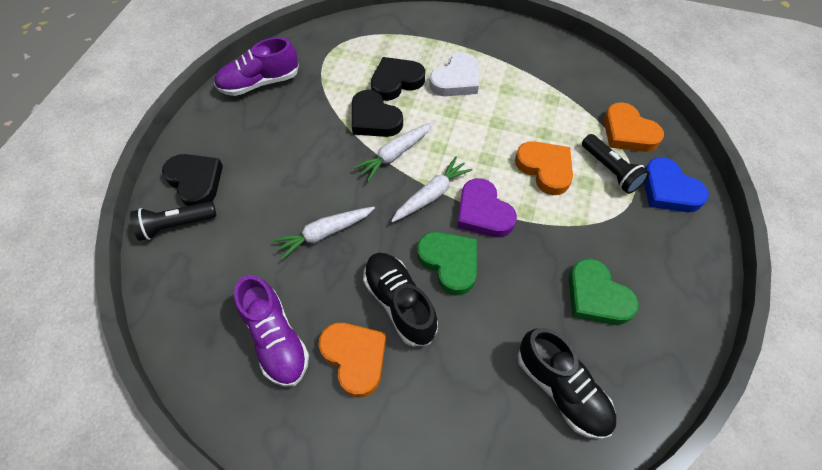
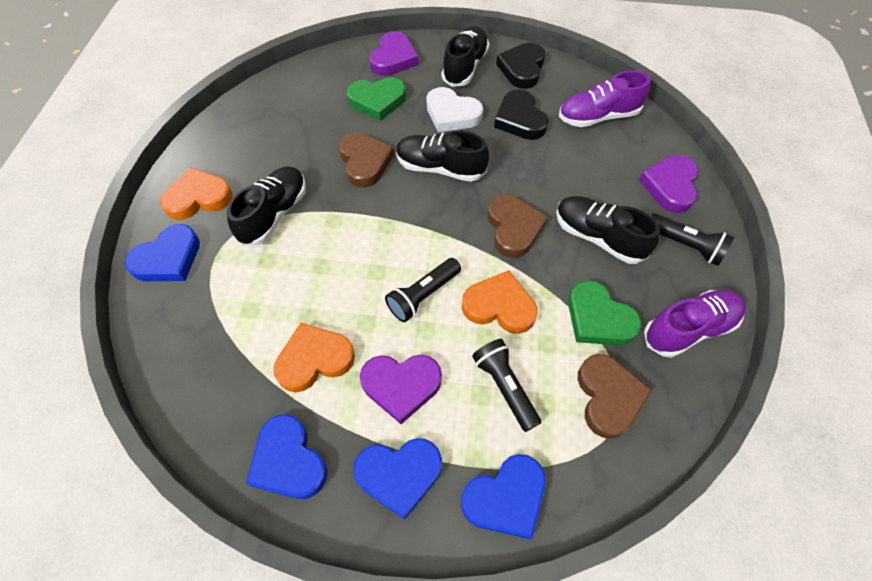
black flashlight: [130,201,217,241] [582,134,649,194] = 2 -> [385,258,461,322] [472,339,541,432] [651,213,734,266] = 3
black heart: [162,154,223,206] [352,90,403,137] [371,57,425,101] = 3 -> [494,89,549,140] [496,43,545,89] = 2
black shoe: [363,253,438,347] [518,328,616,439] = 2 -> [227,167,306,246] [396,131,489,182] [442,26,489,87] [556,196,660,264] = 4
blue heart: [644,157,709,212] = 1 -> [124,224,200,281] [246,414,327,499] [353,438,442,520] [461,454,546,539] = 4
brown heart: none = 0 -> [339,132,394,187] [488,195,548,258] [578,354,652,439] = 3
purple heart: [457,178,517,237] = 1 -> [360,355,442,424] [369,31,419,76] [639,155,698,213] = 3
white carrot: [272,207,375,260] [353,122,433,182] [391,157,473,223] = 3 -> none = 0

